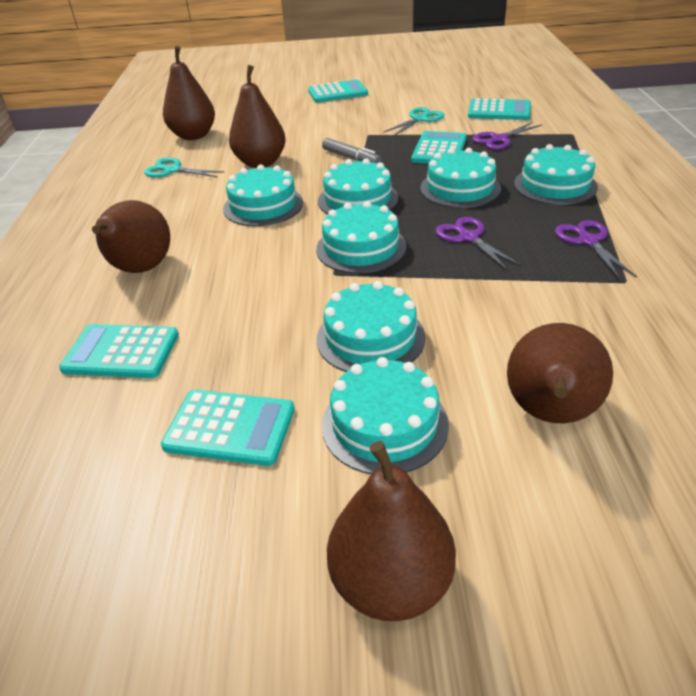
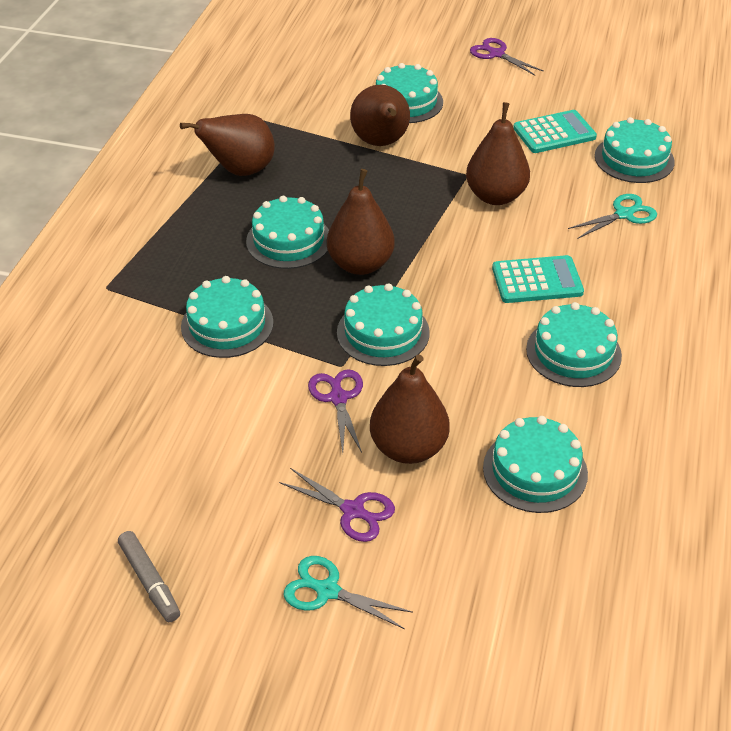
turquoise calculator: [59,324,179,378] [161,390,295,466] [308,79,368,103] [411,131,466,164] [468,98,531,120] = 5 -> [492,255,584,303] [513,110,597,153] = 2

